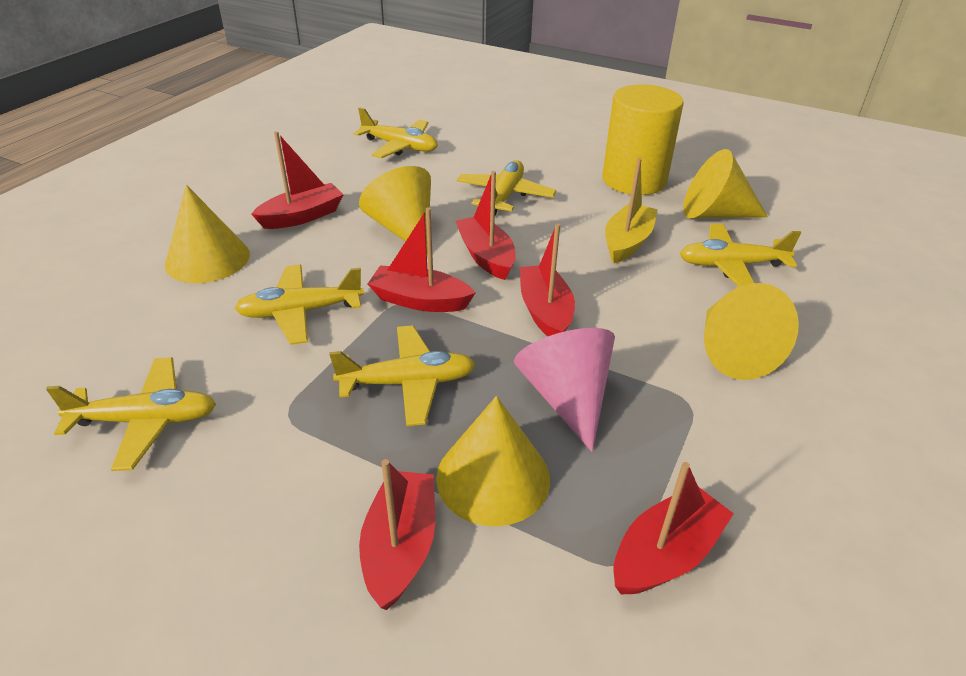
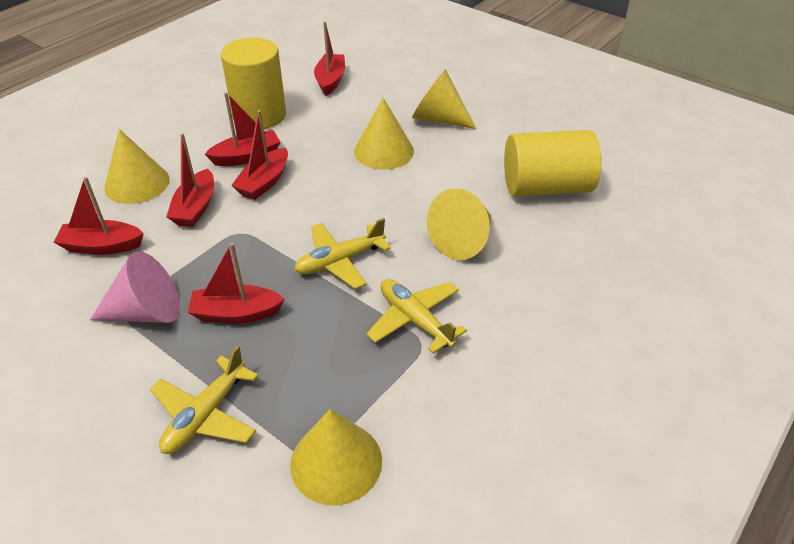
yellow boat: [605,158,658,263] = 1 -> none = 0
yellow cylinder: [602,84,683,195] = 1 -> [221,38,286,129] [504,130,602,196] = 2
yellow plane: [46,357,216,471] [235,265,364,345] [330,325,476,426] [354,107,438,158] [457,160,556,216] [680,224,801,287] = 6 -> [150,345,259,454] [294,218,391,289] [366,279,467,354] = 3

